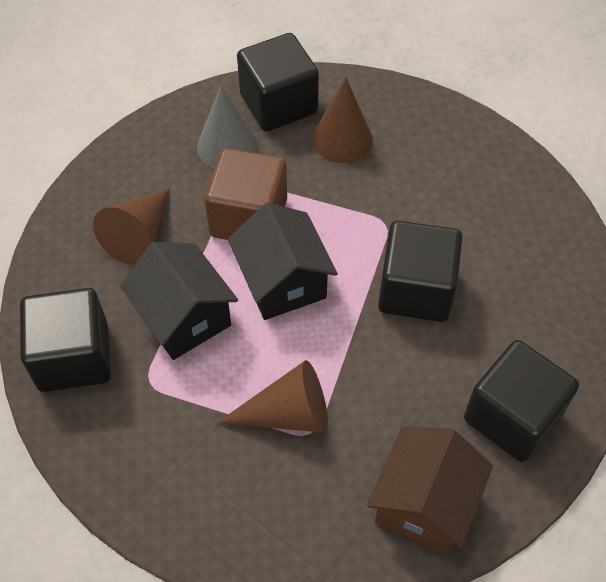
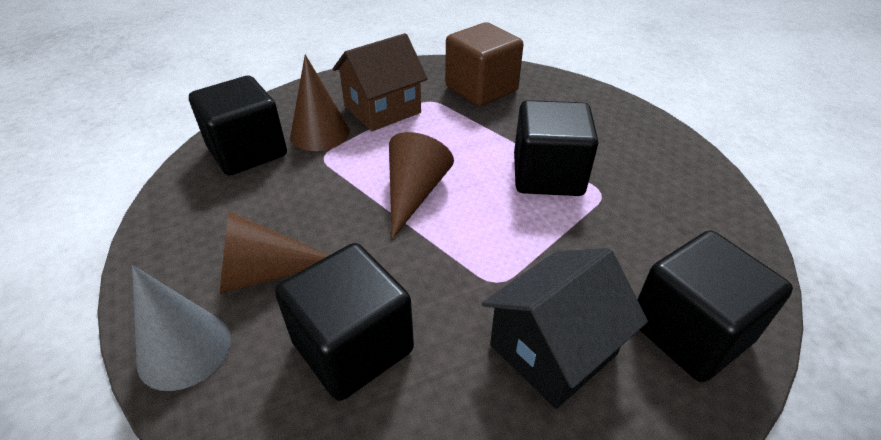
black house: [120,242,238,360] [228,203,338,320] = 2 -> [482,248,648,409] = 1

